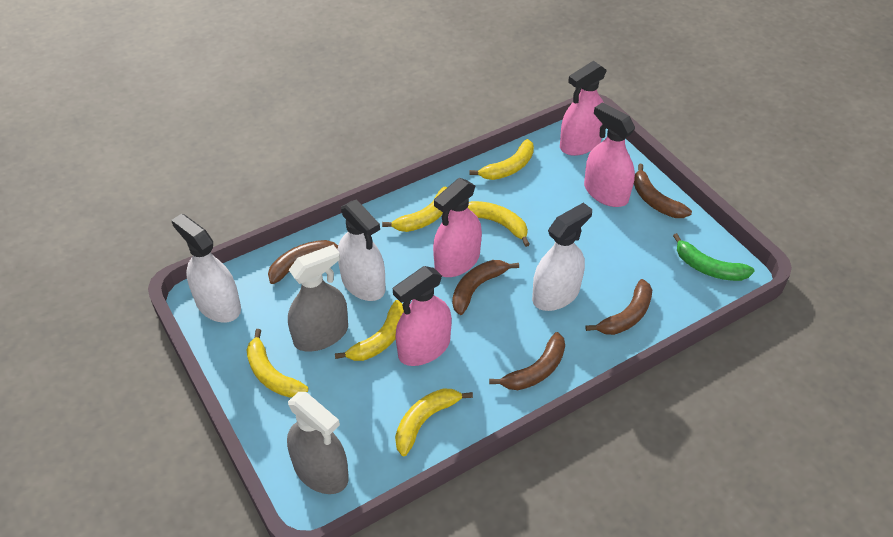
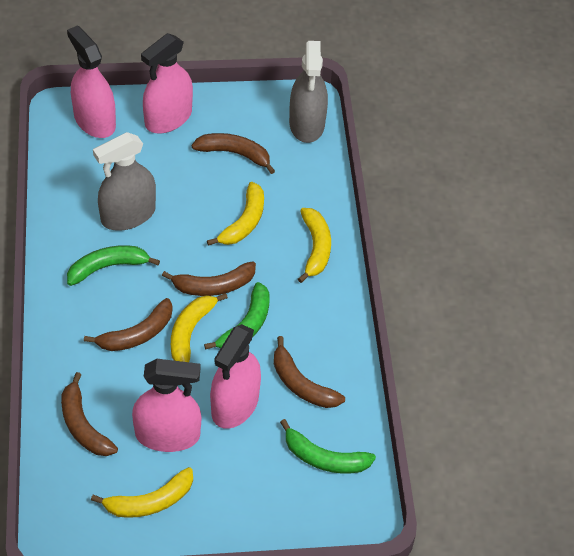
green banana: [673,233,755,281] = 1 -> [67,245,160,286] [204,282,270,350] [280,419,376,473] = 3
white spray bottle: [171,214,241,323] [338,199,386,301] [532,203,592,311] = 3 -> none = 0
yellow banana: [246,329,308,398] [335,300,404,361] [382,186,447,232] [395,388,473,456] [468,201,530,247] [469,139,534,180] = 6 -> [91,467,193,518] [171,293,228,362] [207,182,264,246] [298,208,331,283] = 4

